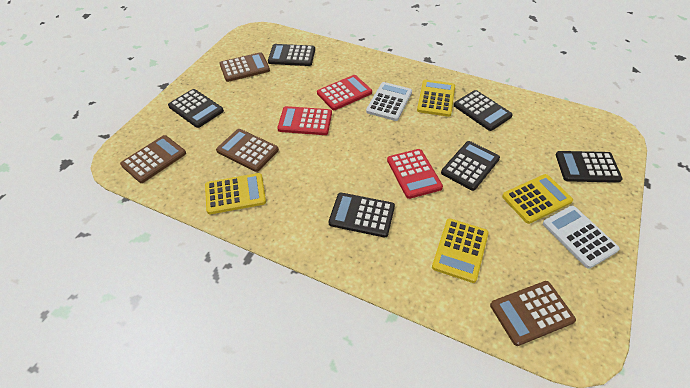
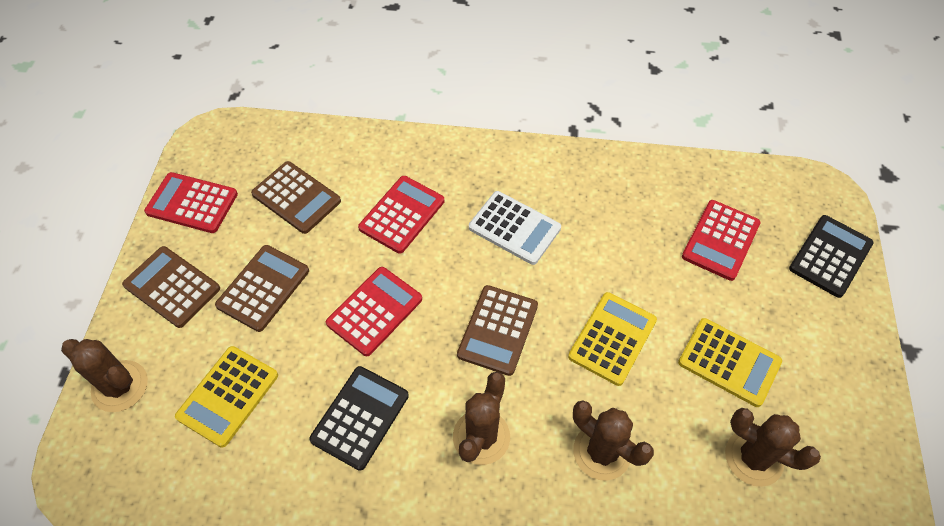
black calculator: [168,89,224,128] [268,44,315,66] [329,193,395,237] [441,141,500,191] [454,90,513,131] [556,151,623,183] = 6 -> [309,366,409,471] [789,215,874,298] = 2
brown cactus: none = 0 -> [61,339,148,412] [453,372,510,465] [573,400,654,481] [725,408,821,487] = 4
red calculator: [277,106,332,135] [317,75,372,110] [387,149,443,199] = 3 -> [144,172,238,233] [326,267,422,356] [358,176,444,254] [682,200,761,281] = 4
white calculator: [366,82,412,121] [543,206,620,269] = 2 -> [469,191,561,265] = 1
yellow calculator: [205,173,266,214] [417,80,455,117] [432,218,489,283] [502,174,573,224] = 4 -> [175,346,278,448] [568,292,657,386] [678,318,782,407] = 3

